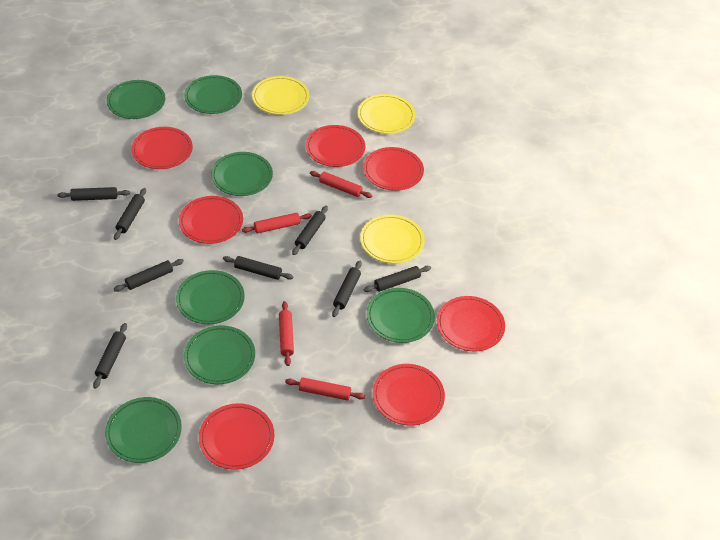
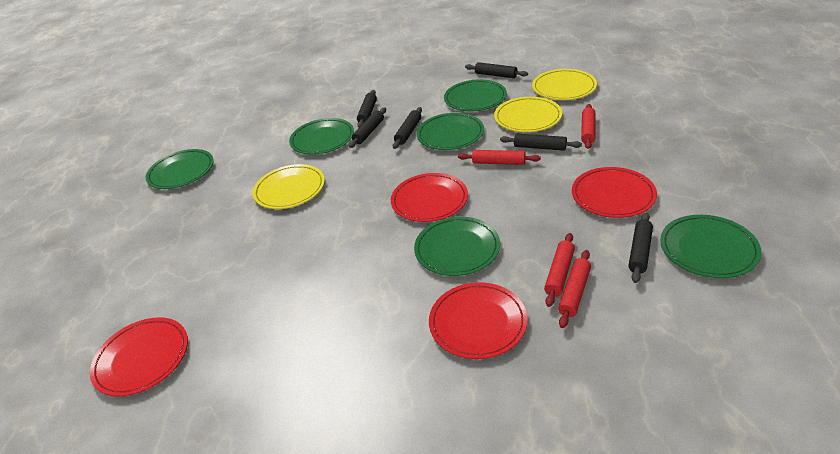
black rolling pin: [58,187,130,201] [93,323,127,389] [114,188,146,240] [114,259,184,292] [223,256,294,280] [292,206,328,255] [332,261,362,317] [364,266,431,292] = 8 -> [349,108,386,148] [357,90,377,127] [393,107,422,149] [465,62,528,78] [500,134,582,151] [628,213,653,283] = 6
green plate: [105,397,182,463] [107,80,165,119] [176,270,245,324] [184,75,242,114] [184,325,255,384] [211,152,273,196] [367,288,435,343] = 7 -> [145,149,214,189] [289,118,354,155] [414,217,500,276] [417,113,484,150] [444,79,507,111] [660,215,761,278] = 6
red plate: [131,127,193,169] [179,196,243,244] [199,403,274,470] [306,125,365,167] [363,147,424,191] [373,364,445,426] [437,296,505,351] = 7 -> [90,317,188,397] [391,173,468,222] [429,282,528,359] [572,167,657,218] = 4

